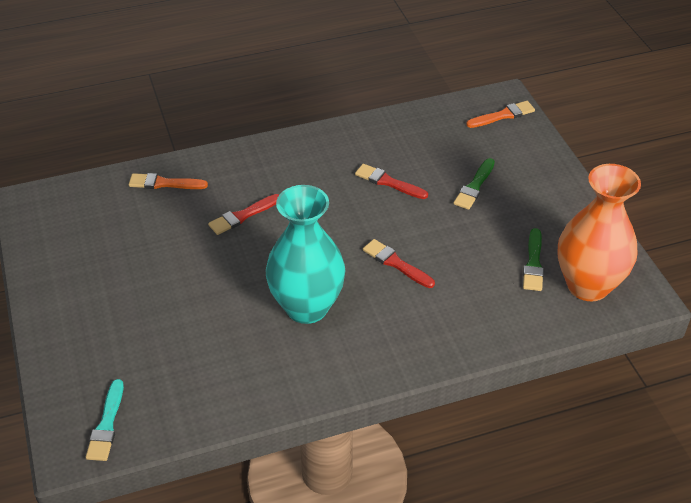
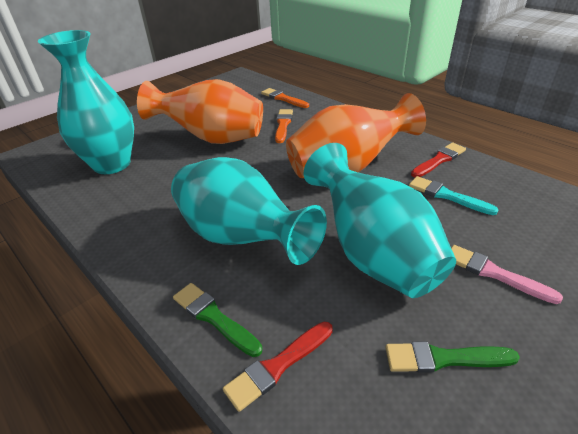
orange vase: [557,164,641,301] = 1 -> [137,79,263,144] [286,93,426,178] = 2
pink brush: none = 0 -> [451,245,563,304] = 1
red brush: [208,194,279,235] [355,164,428,199] [363,239,435,288] = 3 -> [223,322,333,412] [411,143,466,177] = 2
turquoise vase: [266,185,346,324] = 1 -> [38,30,134,174] [171,157,327,265] [304,143,456,298] = 3

